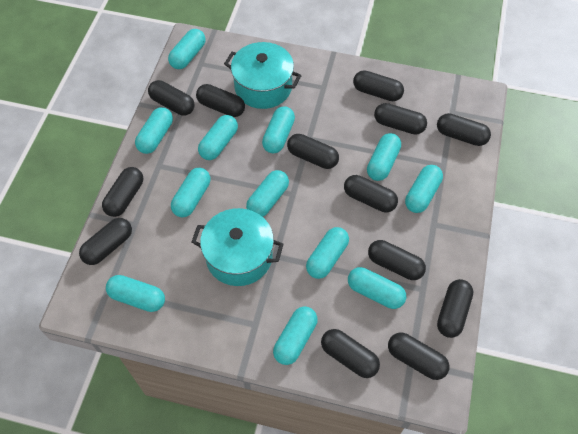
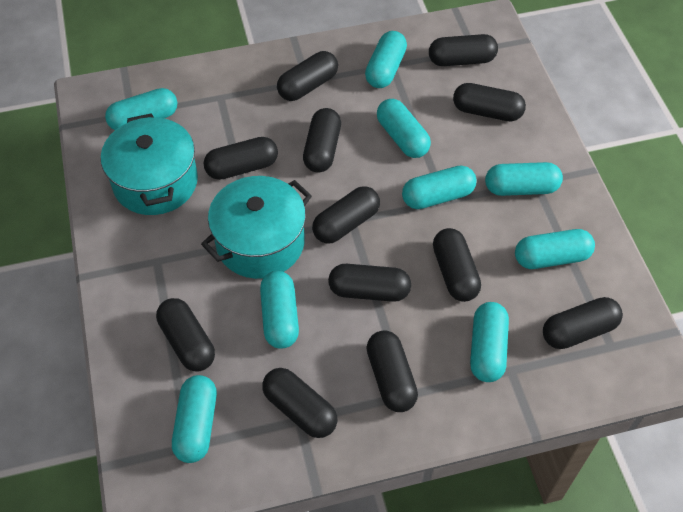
black capsule: [79,218,132,265] [102,167,143,217] [148,80,195,116] [196,84,245,117] [287,134,339,169] [321,329,380,378] [344,175,398,212] [353,70,404,101] [368,240,426,280] [374,103,427,135] [388,333,449,380] [437,113,491,146] [437,279,473,338] = 13 -> [156,298,215,372] [203,137,278,180] [262,368,337,438] [277,51,338,101] [303,108,341,173] [312,186,380,244] [328,264,411,302] [366,330,418,412] [429,34,498,66] [433,228,481,302] [453,83,526,121] [543,297,623,349] = 12
turquoise capsule: [106,275,165,312] [135,107,173,154] [168,29,206,69] [171,168,210,217] [198,115,238,160] [246,170,289,217] [262,106,295,153] [273,306,318,365] [306,227,349,279] [348,267,406,309] [367,133,401,181] [405,165,443,213] = 12 -> [105,88,177,130] [172,375,217,463] [260,271,299,349] [365,31,407,88] [377,99,431,158] [402,166,476,209] [470,302,509,382] [485,162,563,196] [515,229,595,269] = 9

